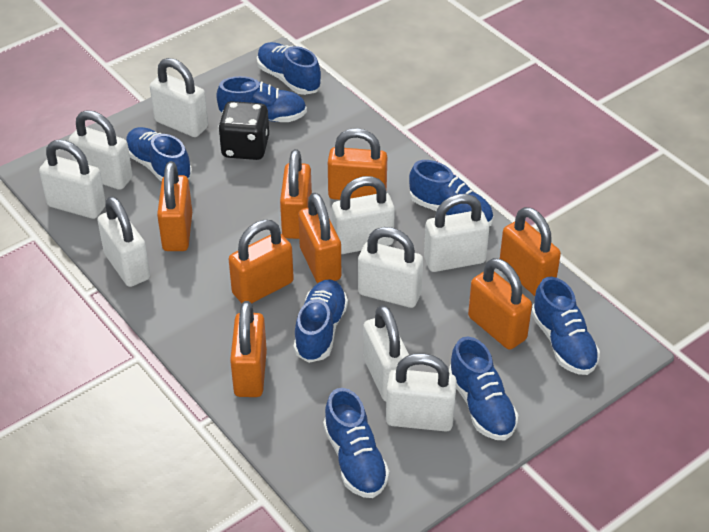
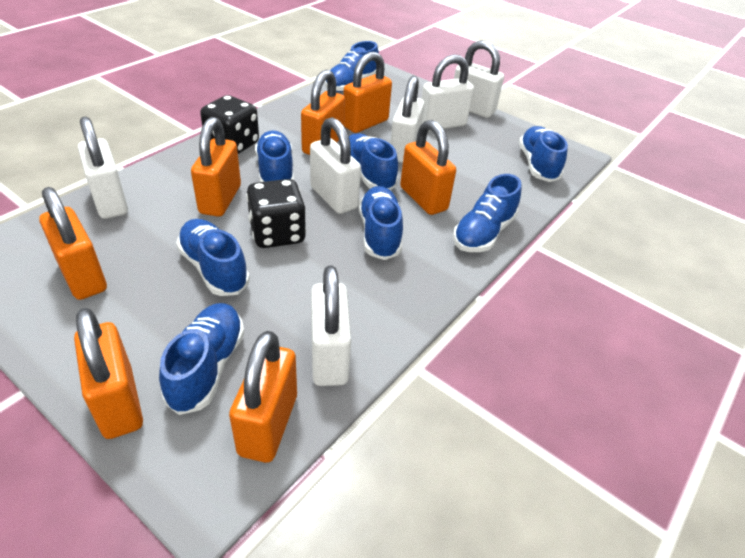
black dice: [218,101,269,160] = 1 -> [200,95,259,154] [246,179,306,248] = 2
orange padlock: [157,161,192,251] [229,220,294,304] [230,301,267,397] [280,149,312,239] [298,193,341,283] [328,128,387,200] [468,258,532,350] [500,207,561,296] = 8 -> [39,187,107,300] [74,308,143,439] [191,117,241,217] [229,331,297,463] [301,69,345,155] [343,52,392,133] [400,120,456,215] = 7
white padlock: [39,140,106,219] [68,110,133,190] [97,196,150,287] [150,58,208,137] [332,176,395,254] [358,227,423,308] [363,305,411,402] [386,353,457,432] [424,194,489,272] = 9 -> [78,117,128,219] [310,117,361,214] [311,266,351,386] [390,76,424,163] [421,54,474,131] [454,40,504,118] = 6

